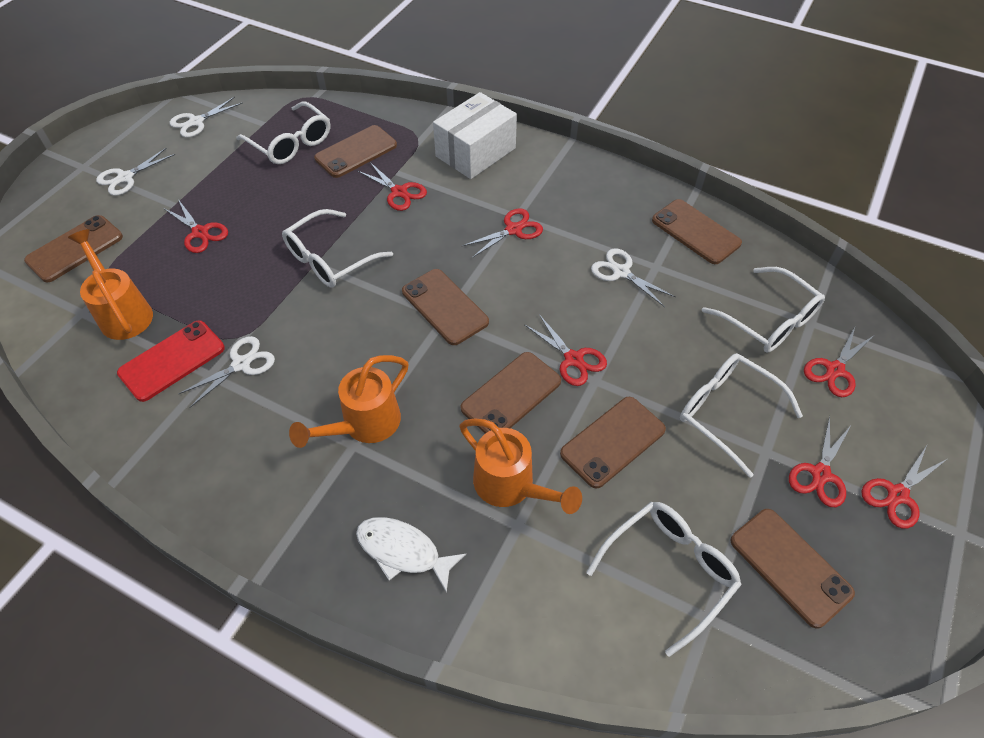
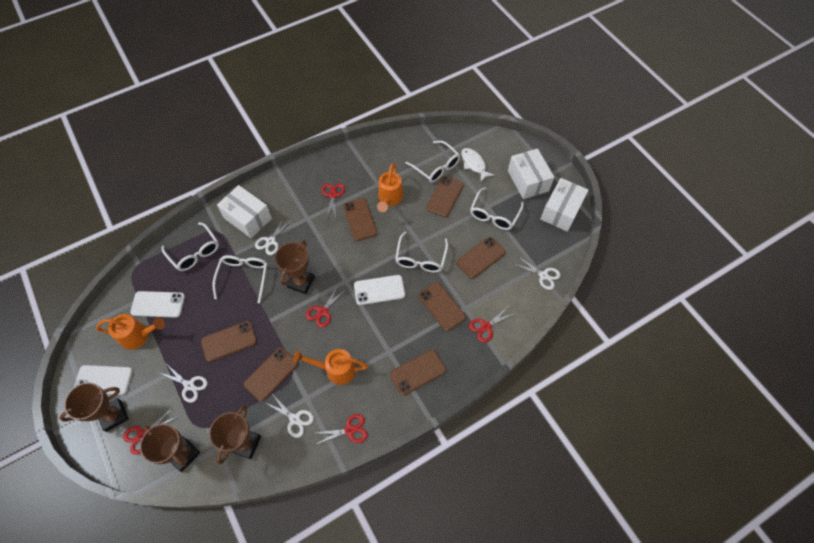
brown trophy: none = 0 -> [59,383,129,432] [140,424,200,472] [209,405,261,465] [275,240,315,294] = 4
red phone: [117,320,225,402] = 1 -> none = 0
red scissors: [163,199,228,253] [358,162,427,211] [462,208,543,258] [524,314,607,386] [789,416,852,507] [804,325,873,397] [861,445,947,529] = 7 -> [123,409,178,455] [306,284,345,327] [315,414,368,445] [322,184,345,220] [469,307,515,343] = 5
white box: [433,92,517,179] = 1 -> [217,185,272,238] [508,148,554,199] [540,178,589,232] = 3
white phone: none = 0 -> [74,365,133,395] [130,291,185,318] [354,275,405,305] = 3

